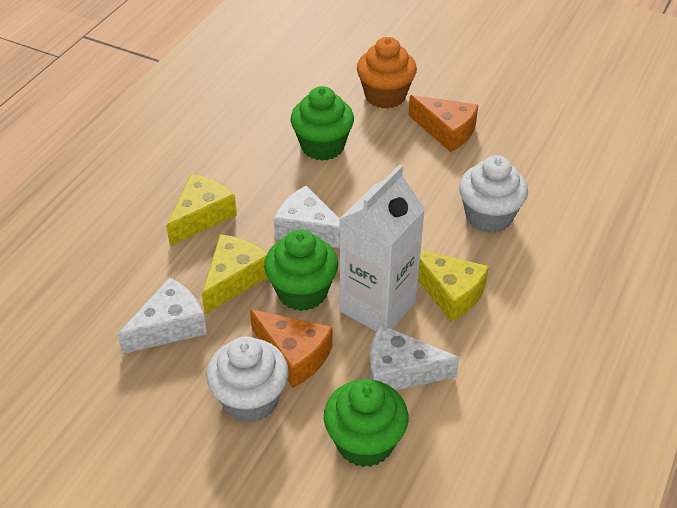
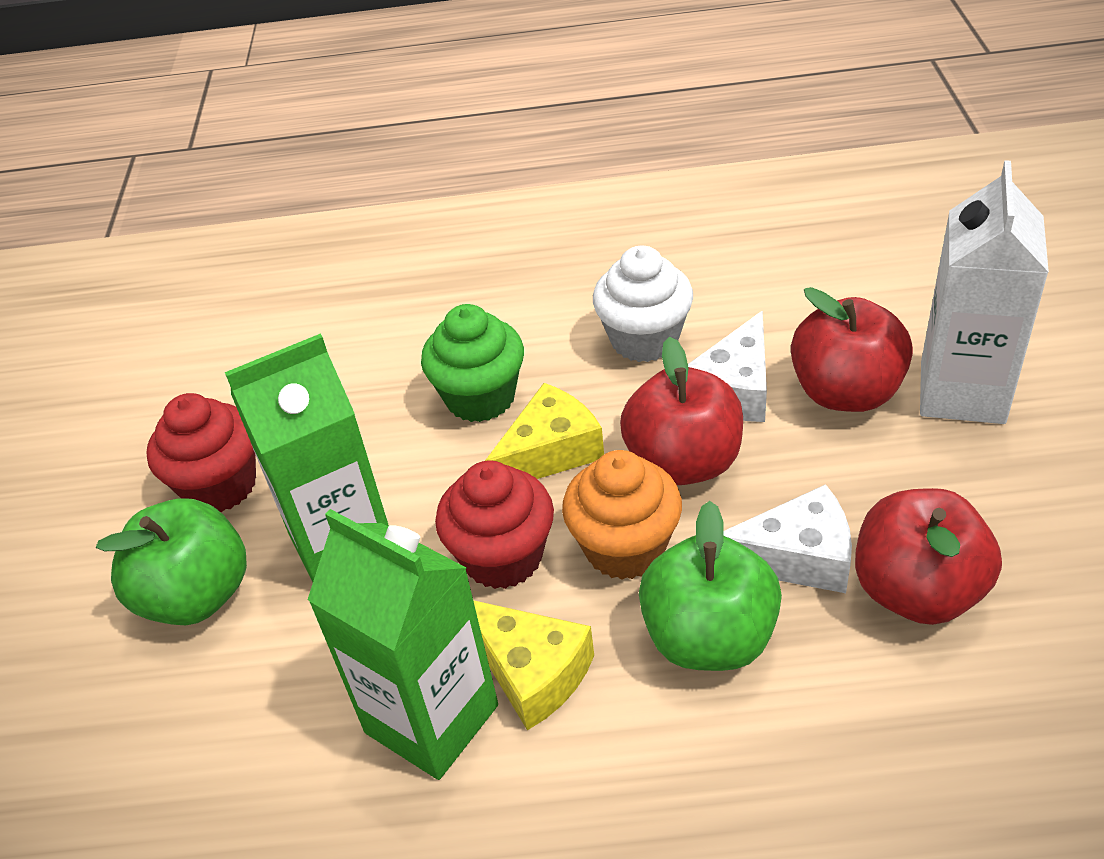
green apple: none = 0 -> [96,498,247,625] [639,501,782,671] = 2
green carton: none = 0 -> [225,334,389,582] [308,509,498,780] = 2
green cupcake: [264,229,338,311] [291,86,354,161] [324,379,409,467] = 3 -> [421,304,524,422] = 1
orange cheese: [250,309,333,388] [408,95,478,152] = 2 -> none = 0
red apple: none = 0 -> [620,337,743,485] [791,287,913,412] [855,488,1002,625] = 3
red cupcake: none = 0 -> [146,393,256,512] [435,461,554,589] = 2
white cheese: [117,277,207,354] [273,186,340,248] [369,324,460,390] = 3 -> [688,311,767,422] [724,484,852,593] = 2
white cupcake: [206,336,289,423] [459,155,528,233] = 2 -> [593,246,693,362] = 1
yellow cheese: [166,174,237,246] [202,234,268,314] [418,250,489,322] = 3 -> [473,600,594,730] [485,383,604,479] = 2

